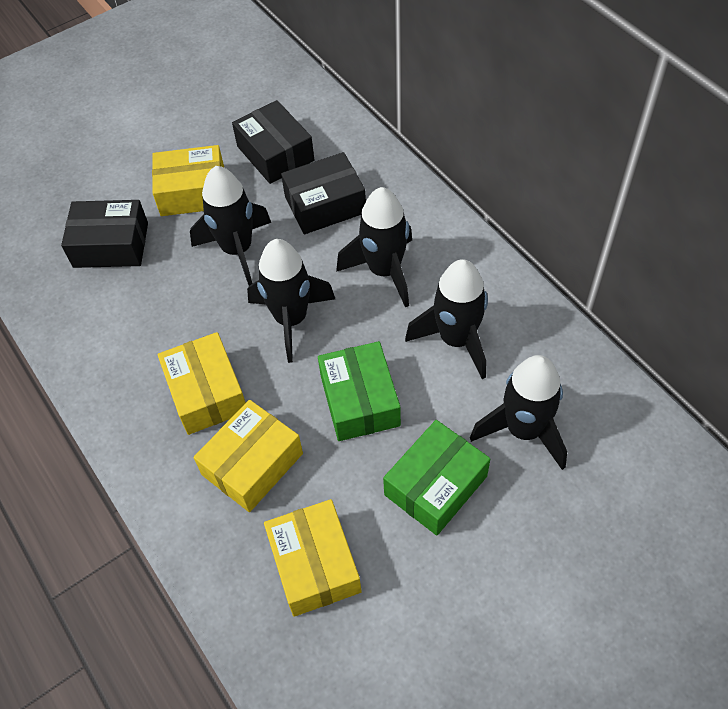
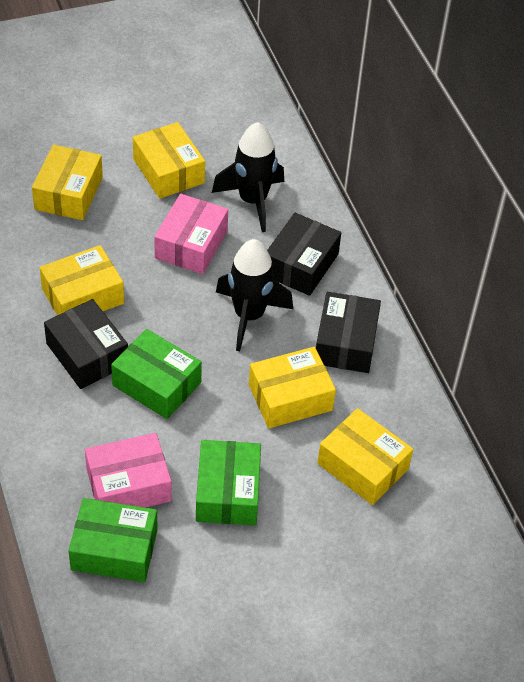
black rocket: [190,166,271,286] [247,239,335,363] [336,187,412,307] [405,259,488,379] [470,355,567,470] = 5 -> [212,122,284,232] [216,239,293,351] = 2
green box: [318,341,401,441] [383,420,490,536] = 2 -> [68,498,158,582] [111,329,202,419] [196,440,261,525] = 3
pink box: none = 0 -> [85,433,172,508] [154,194,228,274] = 2
yellow box: [152,145,224,216] [158,332,246,435] [194,400,303,512] [264,499,362,617] = 4 -> [32,145,103,220] [40,245,124,315] [133,122,205,199] [249,347,336,428] [317,408,413,505] = 5

